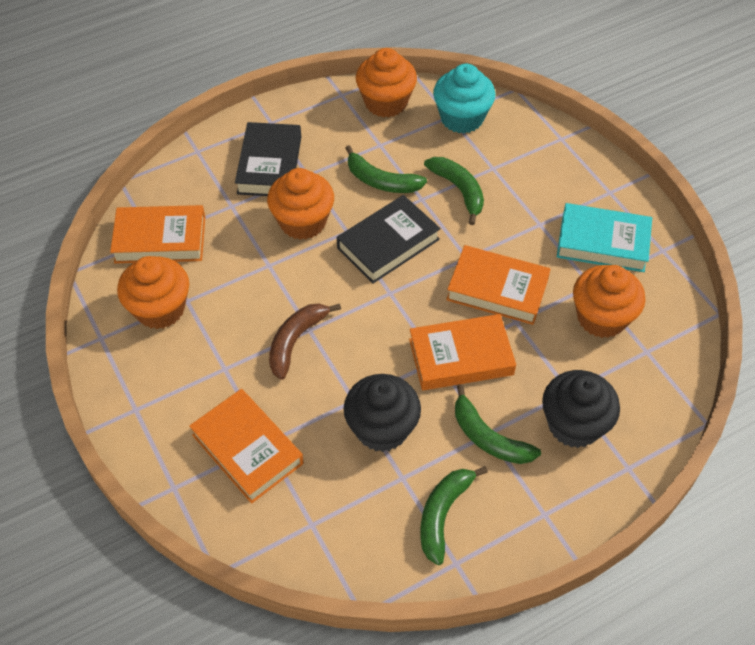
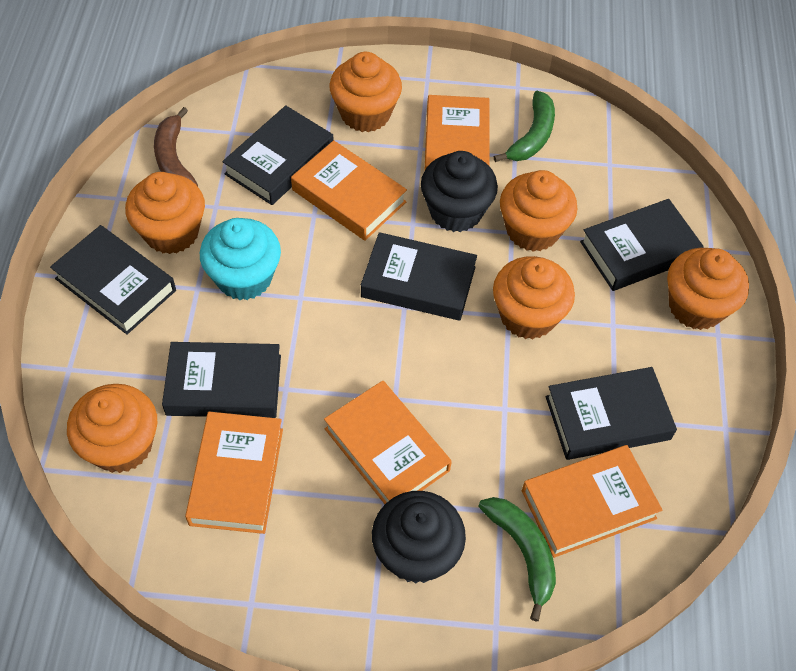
black book: [235,122,301,196] [337,195,441,284] = 2 -> [50,225,176,335] [162,342,281,418] [222,105,333,205] [361,232,477,321] [546,367,677,460] [580,199,704,291] = 6
green banana: [345,145,427,193] [421,466,488,565] [424,157,484,225] [455,384,541,464] = 4 -> [478,497,556,621] [493,91,555,162] = 2
orange book: [110,205,205,263] [189,389,304,504] [409,314,516,390] [446,245,551,325] = 4 -> [185,412,283,534] [291,140,407,241] [324,381,452,504] [424,95,490,171] [522,445,663,558] = 5
orange cupcake: [117,256,189,329] [267,168,334,240] [356,48,417,118] [573,265,645,338] = 4 -> [67,384,157,473] [125,172,205,254] [330,52,402,132] [493,256,575,339] [500,170,578,252] [667,248,749,330] = 6
turquoise book: [557,203,652,272] = 1 -> none = 0

